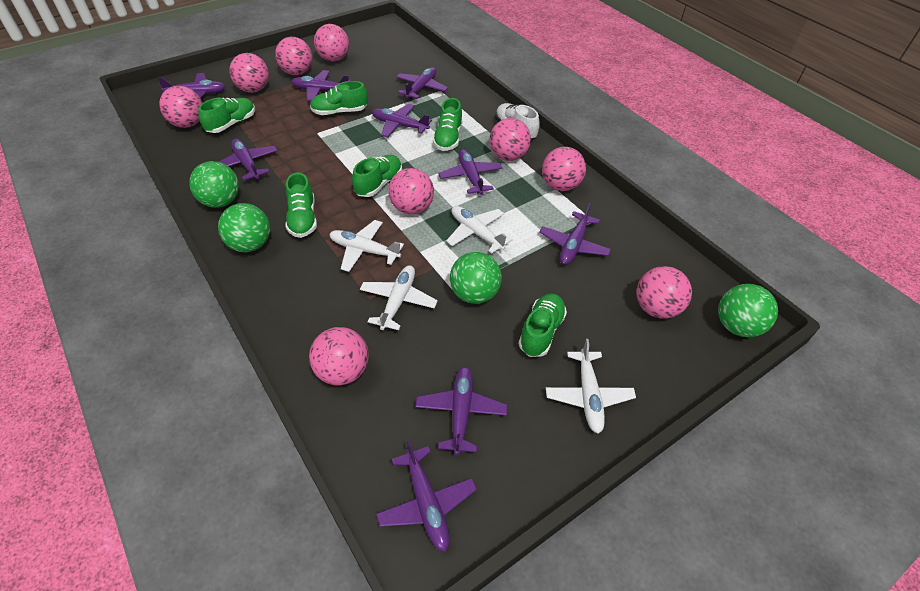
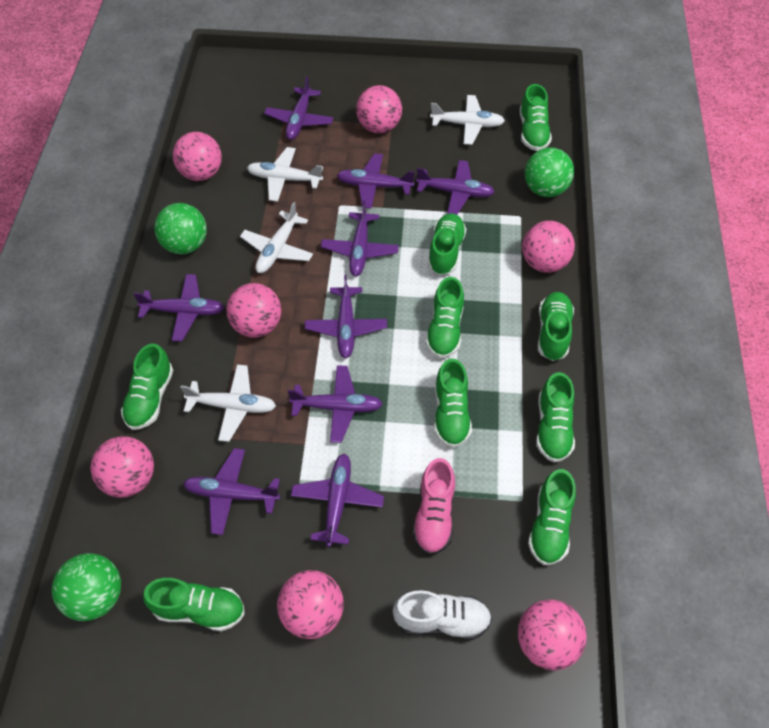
green ball: [190,161,239,208] [218,203,270,252] [450,252,502,304] [718,284,778,337] = 4 -> [52,553,121,621] [154,203,207,254] [525,147,574,197] = 3
green shoe: [198,98,255,133] [286,172,317,238] [310,81,368,115] [352,155,402,197] [433,98,463,151] [518,293,567,357] = 6 -> [121,343,173,430] [143,578,245,631] [425,277,464,358] [428,213,466,275] [434,358,472,448] [520,84,552,151] [528,469,576,565] [536,372,575,462] [538,292,574,361] = 9
pink ball: [159,86,202,128] [229,53,269,93] [275,37,312,75] [309,327,369,386] [314,24,349,61] [388,168,434,214] [489,118,531,161] [542,147,586,191] [636,266,692,319] = 9 -> [90,436,154,498] [173,132,222,181] [226,283,281,338] [277,570,344,639] [356,85,402,134] [518,599,587,671] [522,221,575,273] = 7
pink shoe: none = 0 -> [412,458,455,555] = 1

